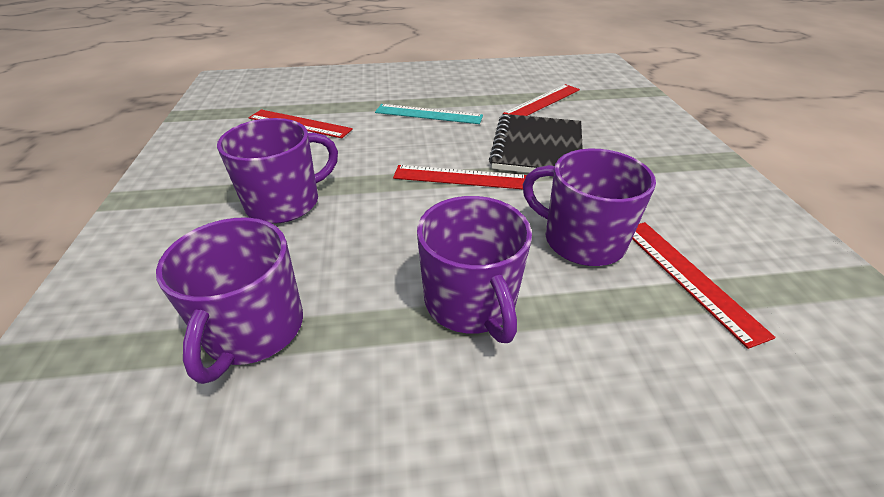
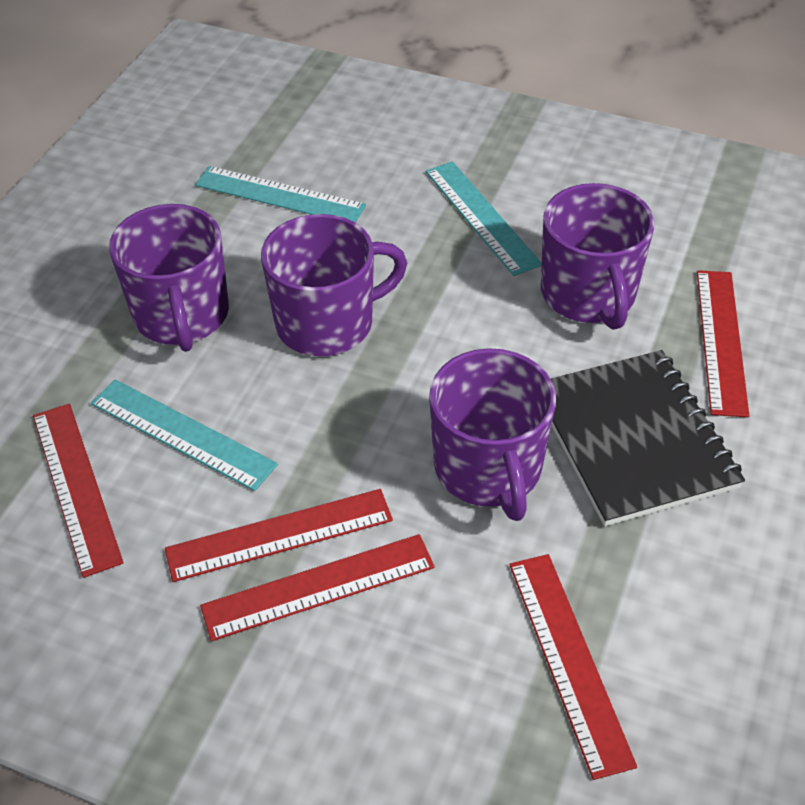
red ruler: [249,109,353,138] [393,165,527,189] [503,84,580,116] [632,222,776,349] = 4 -> [33,404,124,578] [165,489,393,582] [200,534,435,641] [509,554,637,780] [697,270,750,417] = 5
turquoise ruler: [375,104,483,124] = 1 -> [91,379,278,491] [195,166,366,223] [426,161,542,276] = 3

